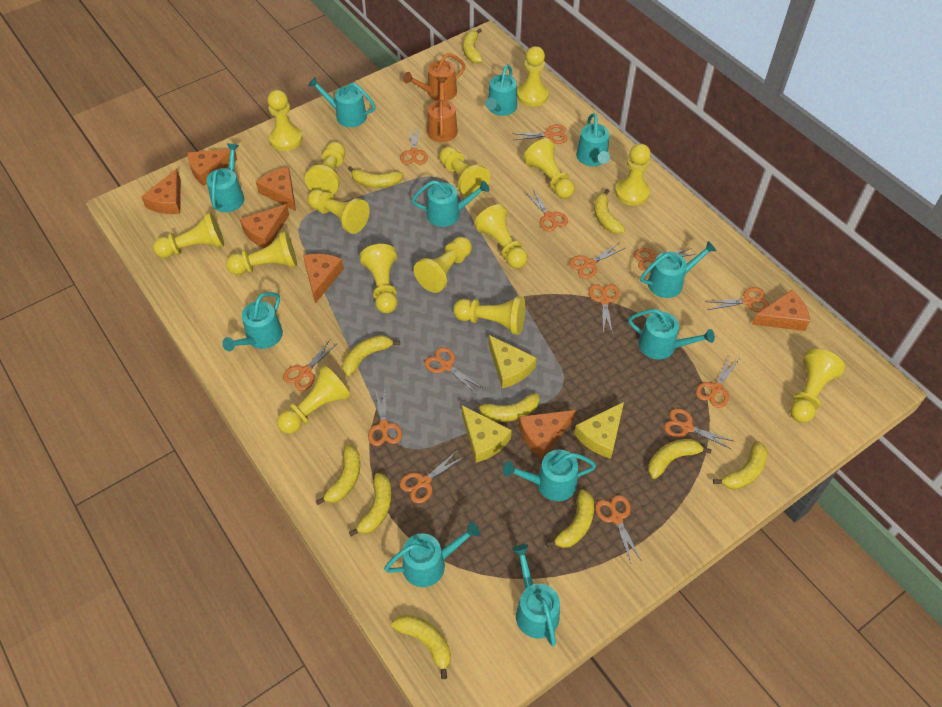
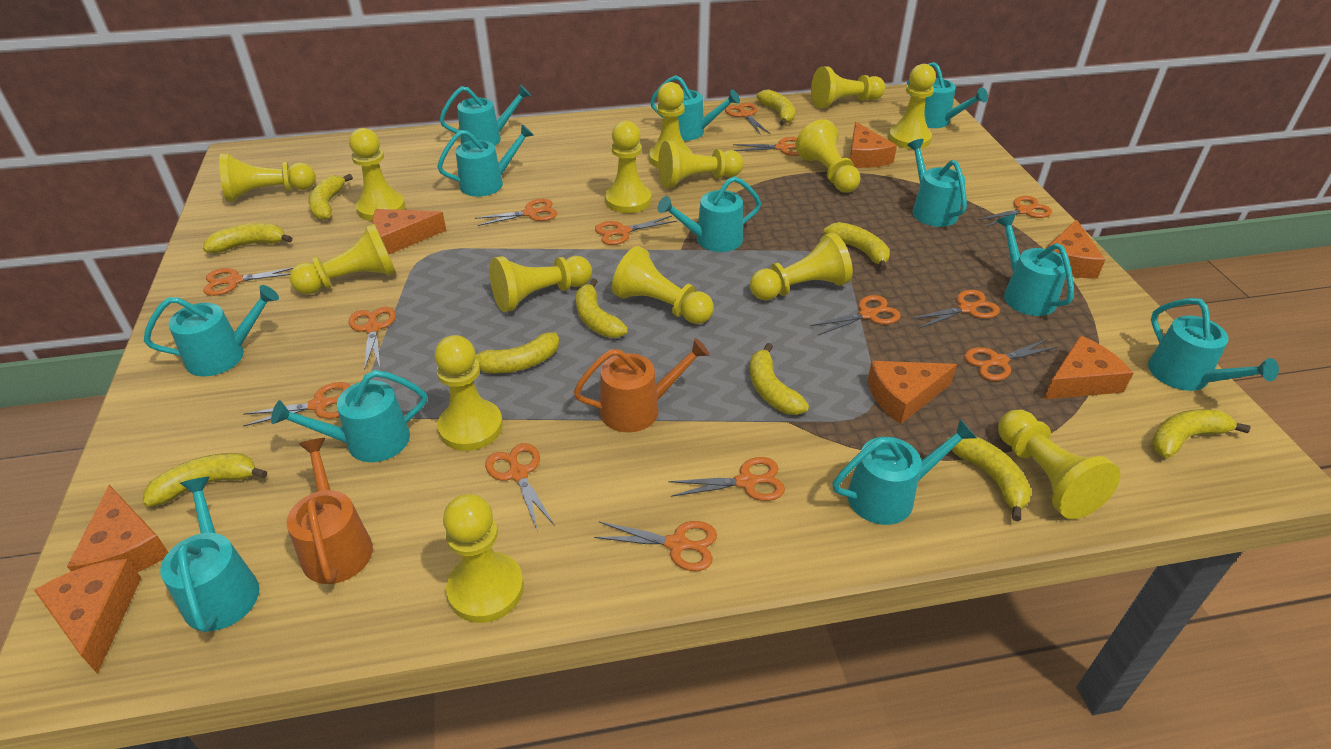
turquoise watering can: [206,143,244,212] [222,292,283,351] [308,77,376,127] [384,522,480,587] [412,180,490,227] [485,64,517,116] [503,450,596,501] [512,544,560,646] [576,113,610,166] [628,309,715,360] [640,241,716,298] = 11 -> [144,285,279,376] [160,477,259,632] [271,370,427,462] [437,124,534,197] [439,85,531,146] [650,75,740,141] [658,176,761,252] [833,419,977,525] [907,62,988,128] [907,139,967,227] [996,214,1074,316] [1148,298,1279,391] = 12
yellow banana: [316,445,360,505] [343,335,400,376] [348,166,403,188] [349,473,392,536] [391,614,451,679] [463,28,483,64] [472,393,540,422] [546,489,594,548] [594,189,625,234] [648,439,712,479] [713,441,768,490] = 11 -> [143,453,267,507] [203,223,292,253] [308,174,353,220] [476,332,559,374] [576,278,628,338] [750,343,809,415] [756,89,795,126] [823,222,890,270] [946,436,1031,521] [1152,409,1251,458] = 10
yellow cheese: [462,405,512,463] [489,335,536,388] [574,402,624,459] = 3 -> none = 0

